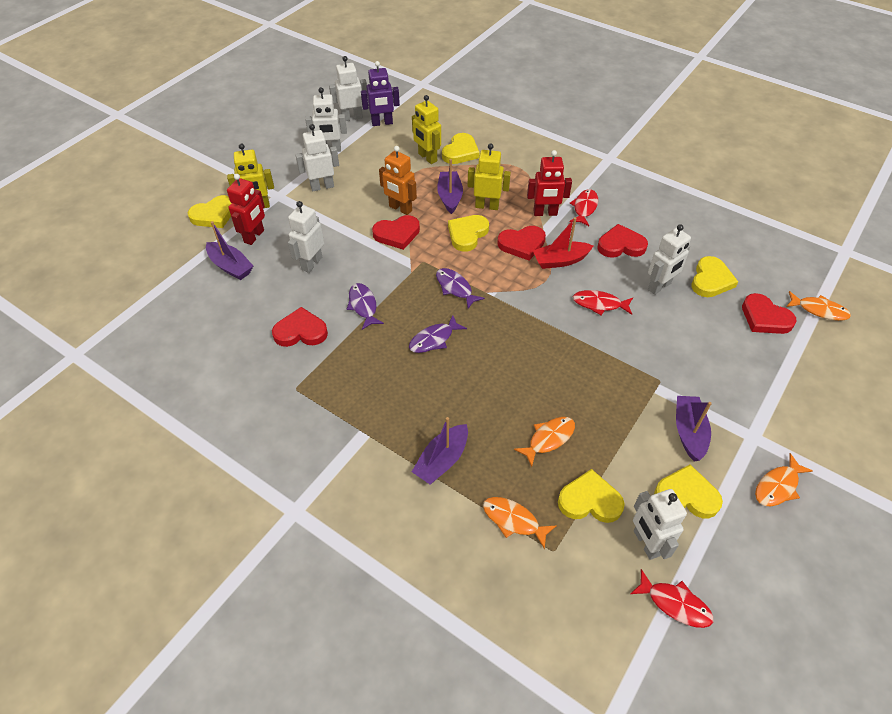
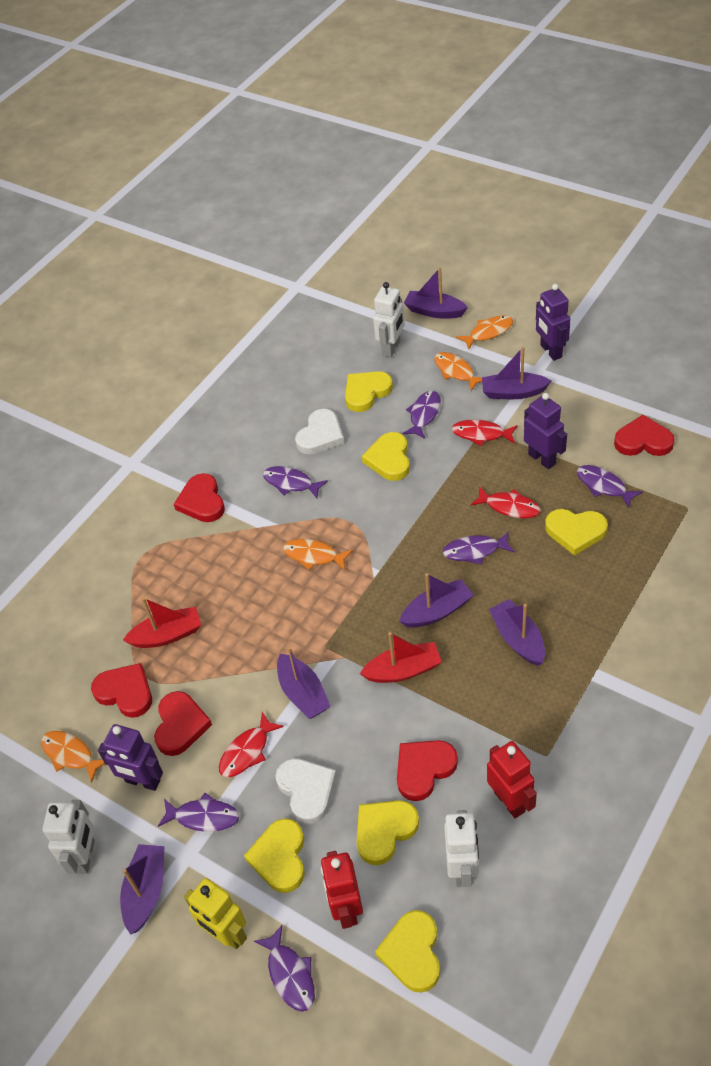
orange robot: [379,146,417,215] = 1 -> none = 0
purple boat: [206,221,253,280] [412,417,468,484] [437,159,463,214] [676,396,712,462] = 4 -> [120,844,165,935] [277,647,331,719] [399,573,473,628] [404,267,468,319] [482,347,551,399] [489,599,545,666] = 6
purple fish: [347,283,384,330] [409,315,467,353] [436,268,485,309] = 3 -> [158,793,239,832] [254,925,315,1012] [263,466,328,498] [402,391,441,439] [443,531,515,565] [577,465,643,508] = 6
purple robot: [361,61,400,126] = 1 -> [98,724,163,791] [524,393,567,469] [536,284,570,361] = 3
red boat: [533,217,593,269] = 1 -> [123,597,201,648] [360,632,442,683] = 2
white heart: none = 0 -> [275,758,337,824] [295,409,344,454] = 2
white robot: [288,201,324,273] [295,124,339,191] [305,87,347,152] [329,56,368,121] [633,489,687,560] [648,224,691,295] = 6 -> [42,800,95,874] [373,282,405,358] [444,810,479,887] = 3
yellow robot: [227,143,274,208] [412,95,441,164] [468,143,511,210] = 3 -> [184,878,247,949] = 1

